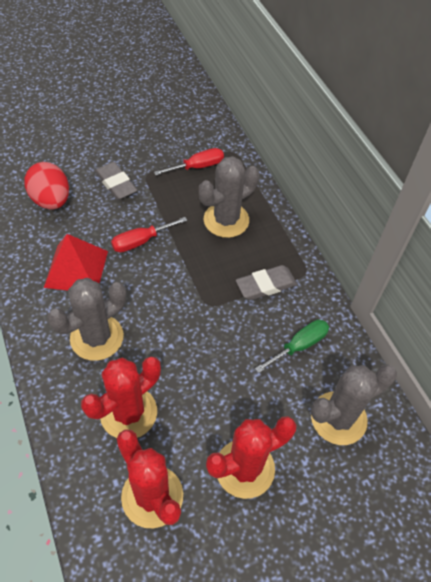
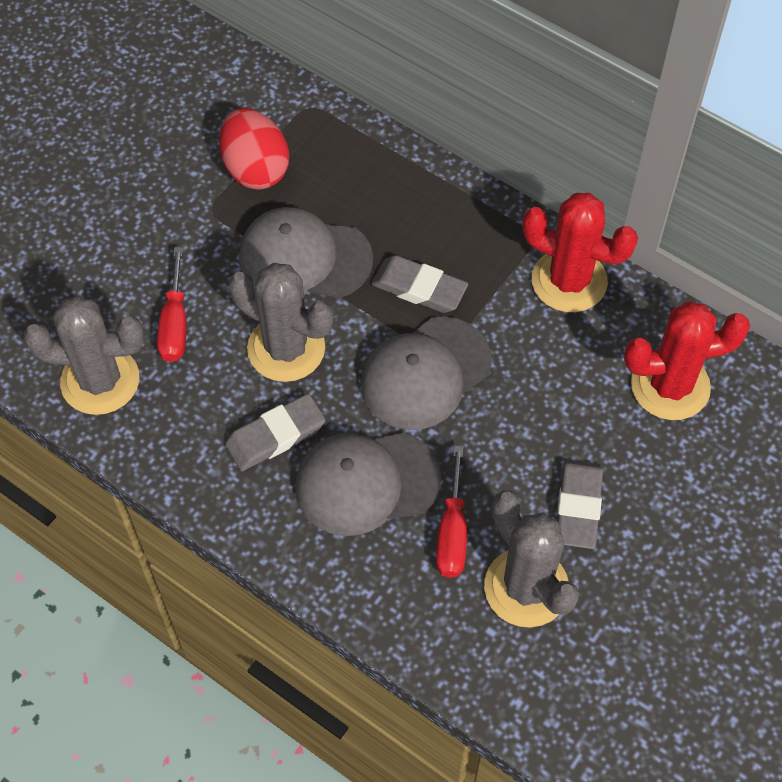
green screwdriver: [255,320,329,373] = 1 -> none = 0
grey cap: none = 0 -> [239,207,373,298] [295,432,441,536] [361,316,492,430] = 3
grey eraser: [95,162,137,200] [236,265,297,300] = 2 -> [225,394,325,471] [371,255,468,313] [557,460,603,549] = 3
red cactus: [81,357,161,438] [117,430,183,528] [206,416,297,499] = 3 -> [522,193,638,312] [624,301,750,420] = 2
red pyramid: [44,234,108,291] = 1 -> none = 0

